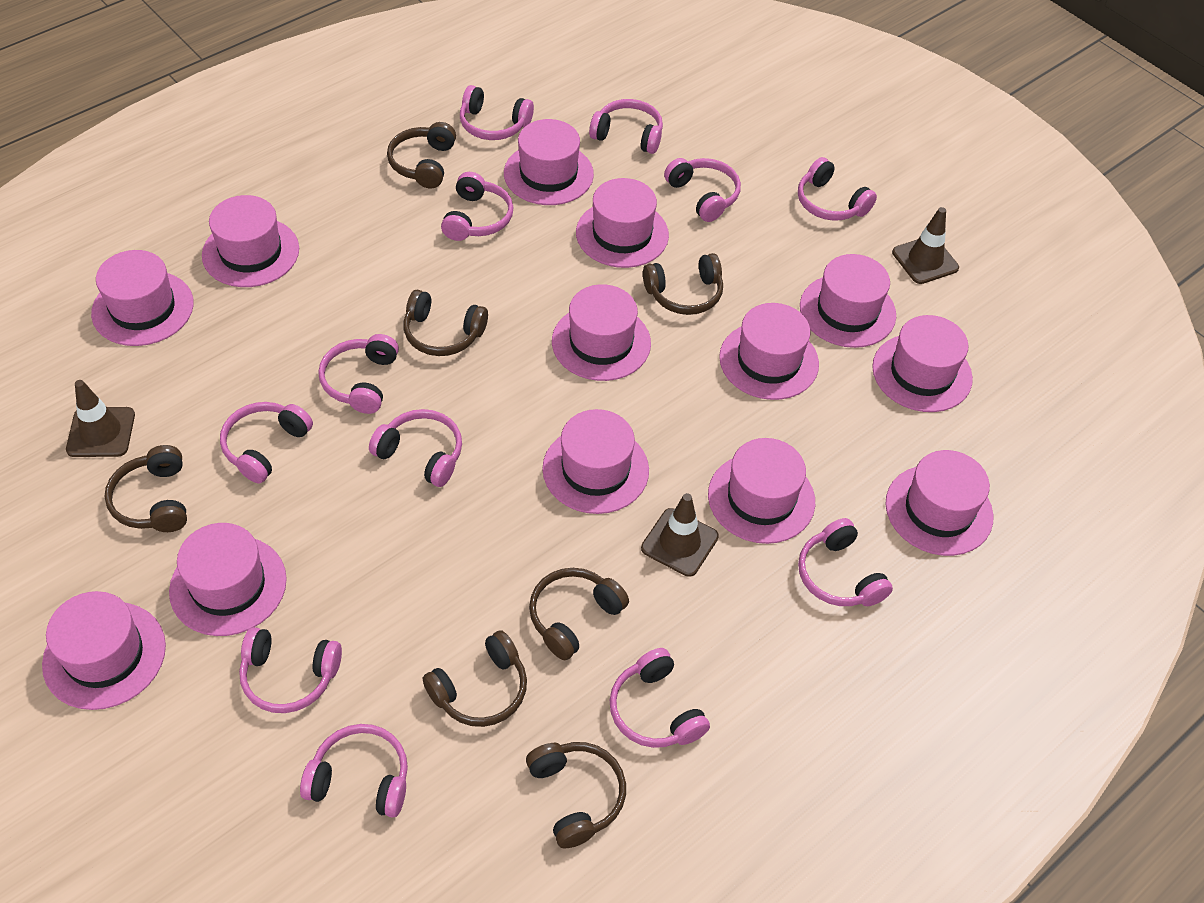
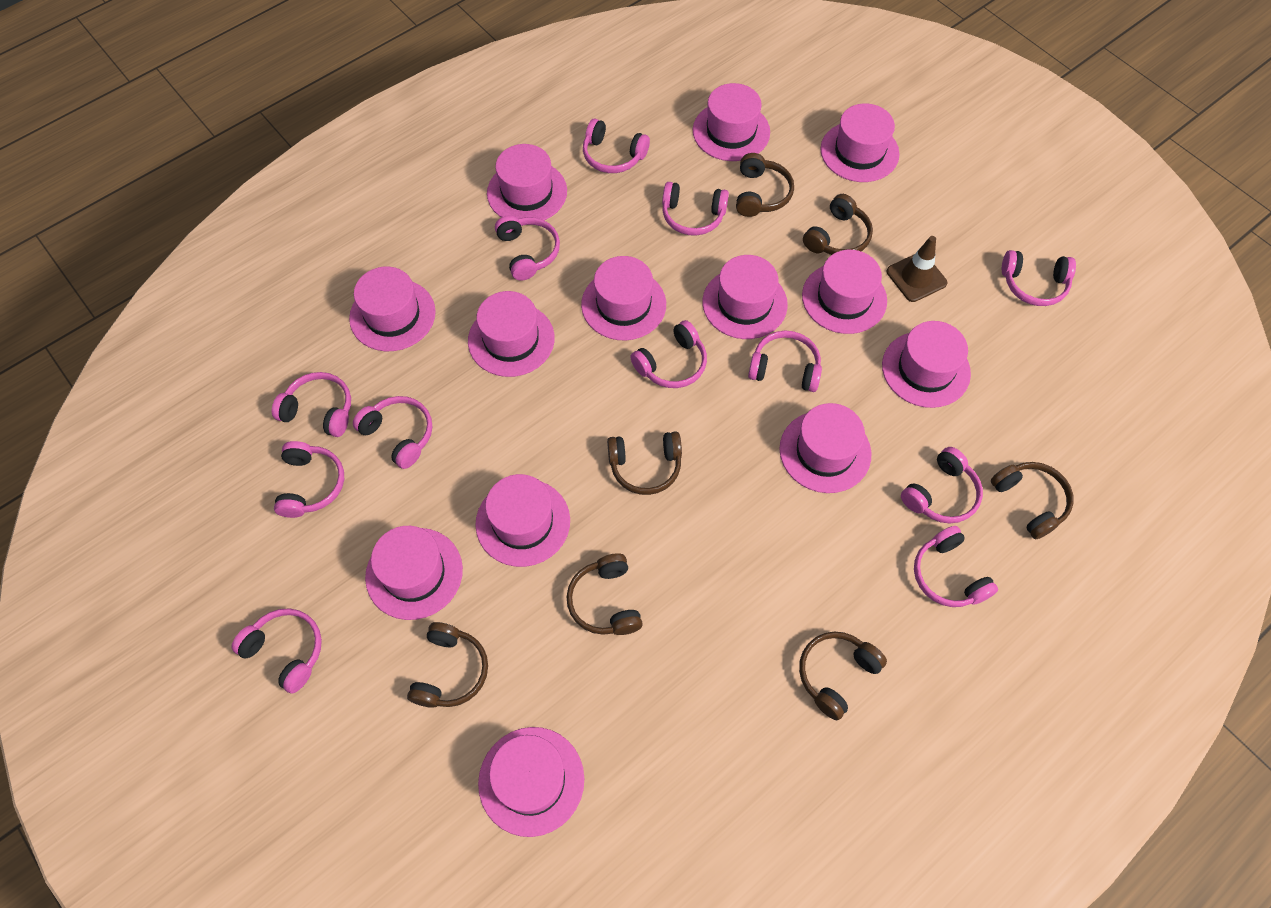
brown traffic cone: [66,380,135,457] [641,493,719,577] [892,207,959,284] = 3 -> [887,236,947,302] = 1

